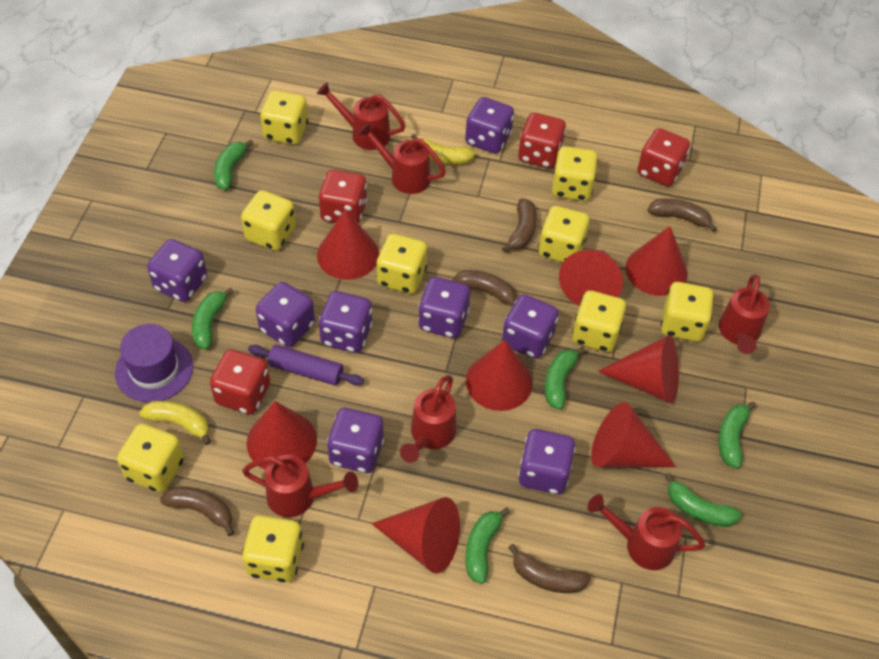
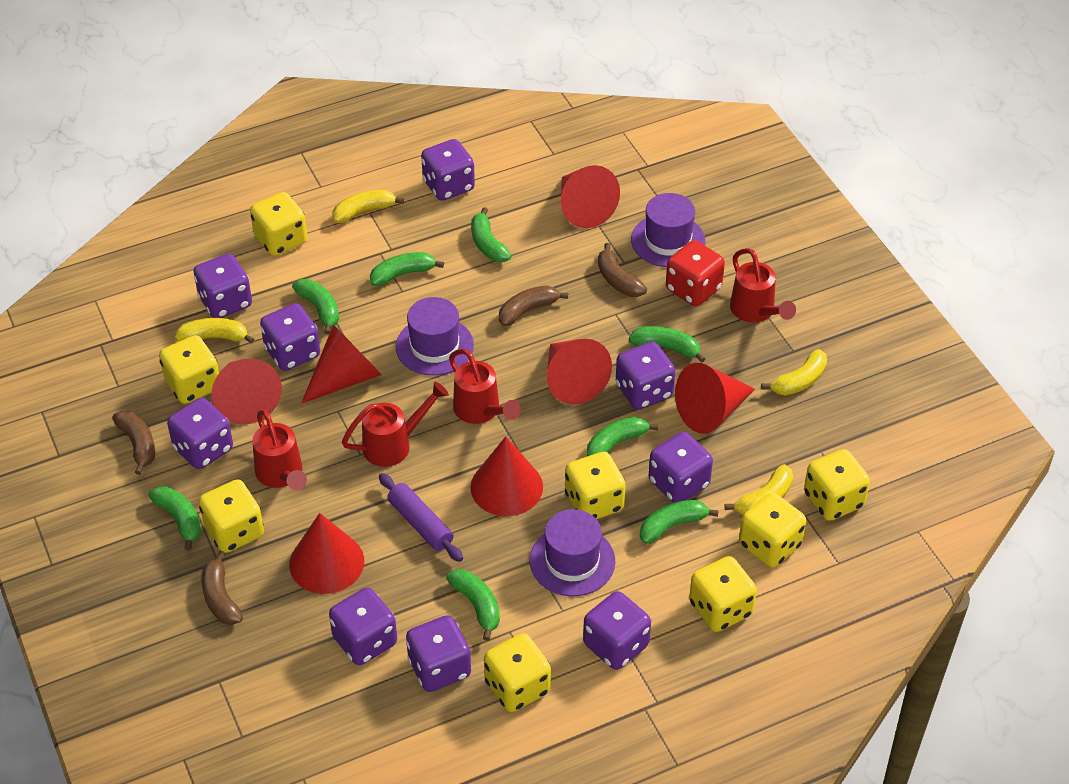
brown banana: [160,486,235,536] [453,270,517,307] [502,199,537,252] [508,544,591,593] [648,198,717,232] = 5 -> [112,411,155,475] [201,551,243,625] [499,285,568,326] [598,243,647,297] = 4
green banana: [192,288,234,349] [214,140,254,190] [465,507,510,584] [545,347,585,410] [665,473,742,527] [718,402,757,469] = 6 -> [148,486,201,551] [292,279,339,334] [370,252,444,286] [446,569,500,641] [471,207,511,262] [587,417,658,456] [629,326,705,363] [640,500,719,544] = 8
purple dice: [147,239,207,302] [256,282,315,347] [319,291,372,353] [327,408,384,473] [418,277,470,338] [465,97,514,154] [502,294,558,359] [518,429,576,494] = 8 -> [167,398,233,469] [194,254,252,318] [260,303,320,371] [329,587,397,665] [406,615,471,692] [421,139,475,201] [583,591,651,670] [616,341,675,409] [649,432,713,503] = 9
purple hat: [115,324,193,402] = 1 -> [396,297,474,376] [530,509,615,596] [631,193,706,267] = 3
red cone: [246,401,317,470] [317,209,379,280] [371,497,460,574] [466,340,533,411] [559,250,623,306] [591,402,676,467] [597,335,679,404] [625,226,688,296] = 8 -> [212,358,282,424] [289,513,364,594] [302,324,382,403] [470,436,543,516] [547,339,612,404] [561,165,620,228] [675,363,755,434] = 7
red dice: [210,349,270,414] [319,169,367,224] [518,113,566,168] [637,128,690,186] = 4 -> [666,240,725,306] = 1
red watering can: [242,455,358,517] [317,82,405,150] [357,122,446,194] [400,375,456,463] [587,494,705,570] [719,274,770,354] = 6 -> [252,410,307,490] [342,382,449,467] [449,349,521,424] [730,248,796,323] = 4
yellow banana: [139,401,211,445] [411,134,476,165] = 2 -> [175,318,254,344] [332,190,404,223] [724,464,793,515] [761,349,827,396] = 4
yellow dice: [117,424,184,492] [241,190,296,251] [242,515,304,583] [260,90,308,145] [376,234,427,294] [538,206,590,263] [552,146,598,201] [572,290,626,352] [661,282,714,342] = 9 -> [159,335,219,404] [199,479,264,553] [250,192,307,256] [484,633,551,712] [565,452,626,519] [689,556,757,632] [739,493,806,568] [804,449,870,521] = 8

